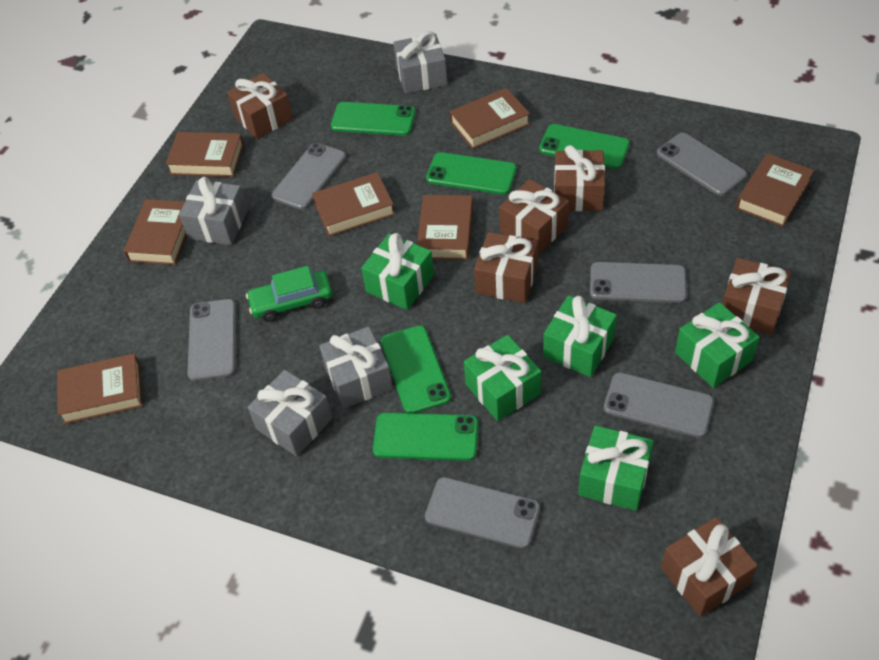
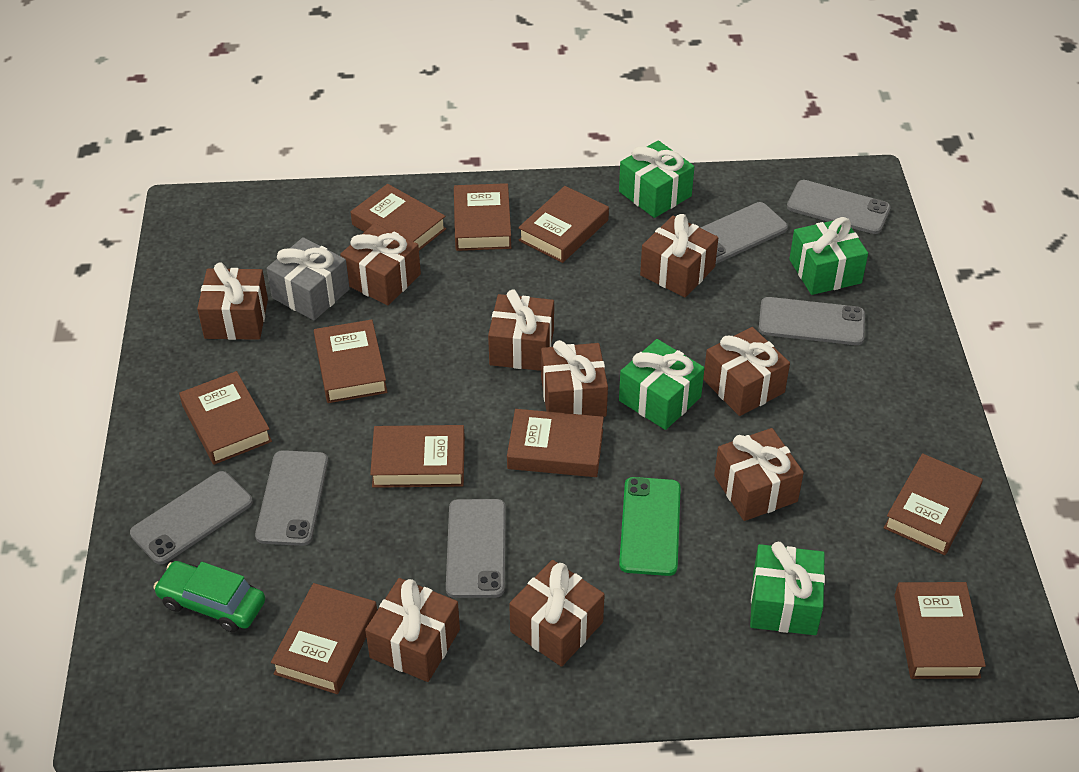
brown book: [57,353,143,424] [124,199,187,265] [166,132,244,177] [312,172,395,236] [417,195,473,260] [449,87,530,149] [736,153,814,227] = 7 -> [179,371,272,465] [271,583,377,694] [314,319,387,403] [351,184,446,251] [370,425,465,488] [454,183,511,251] [507,409,604,477] [518,186,609,263] [884,453,983,555] [894,582,986,679] = 10
brown gift: [227,73,293,139] [474,232,538,303] [499,179,569,254] [554,145,605,211] [661,517,758,617] [722,258,791,335] = 6 -> [197,262,268,340] [340,223,421,305] [365,578,460,682] [488,290,554,371] [509,560,605,667] [541,340,608,417] [640,214,718,298] [703,327,790,416] [714,428,804,521] = 9
green gift: [361,233,434,310] [464,335,541,421] [543,295,617,377] [578,425,654,511] [675,302,760,388] = 5 -> [619,140,694,218] [619,339,704,430] [750,542,825,635] [789,217,868,295] = 4
green phone: [331,102,416,136] [373,412,478,461] [381,325,451,413] [426,152,517,195] [539,124,630,169] = 5 -> [619,477,681,576] = 1
grey gift: [179,177,248,245] [248,370,332,456] [319,326,393,408] [393,31,447,94] = 4 -> [267,237,350,320] = 1

